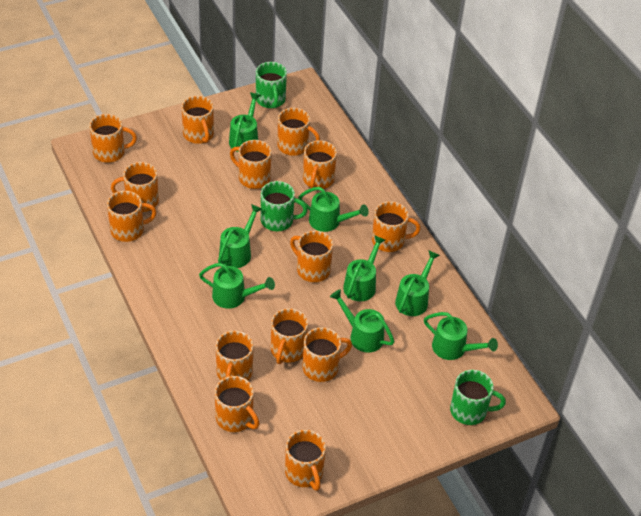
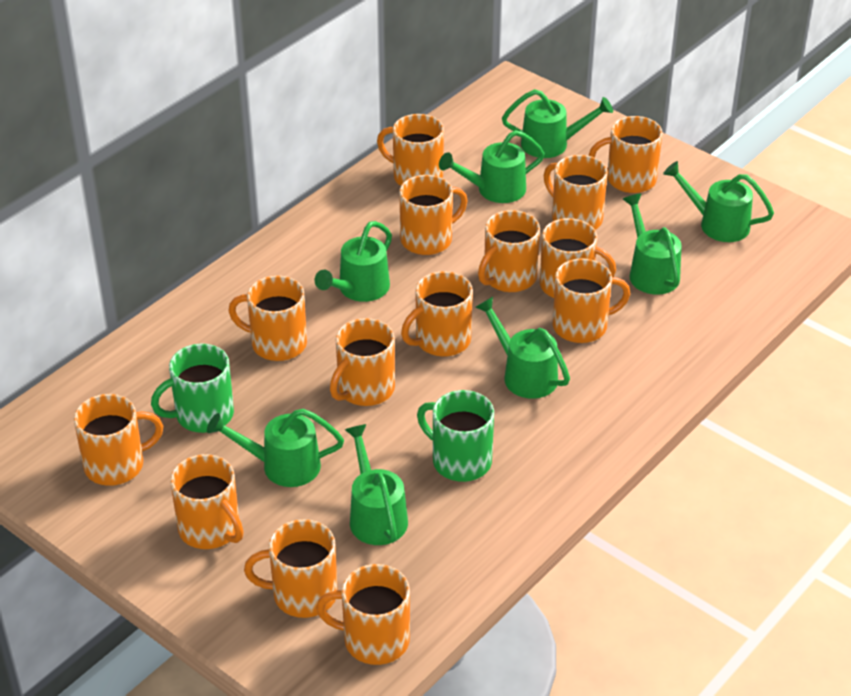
green mug: [256,62,287,108] [261,181,307,231] [450,370,506,425] = 3 -> [151,343,234,433] [417,390,494,482] = 2

